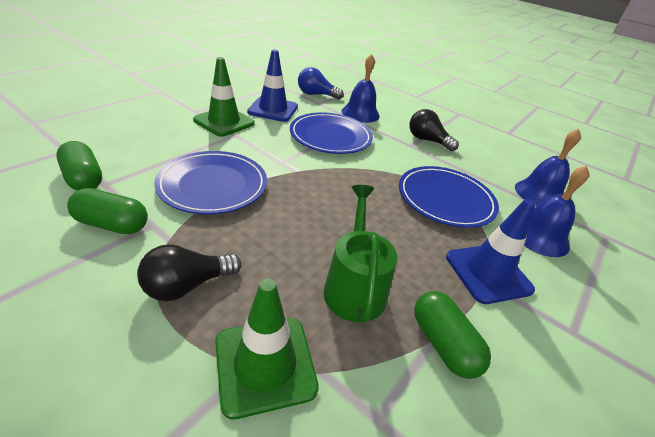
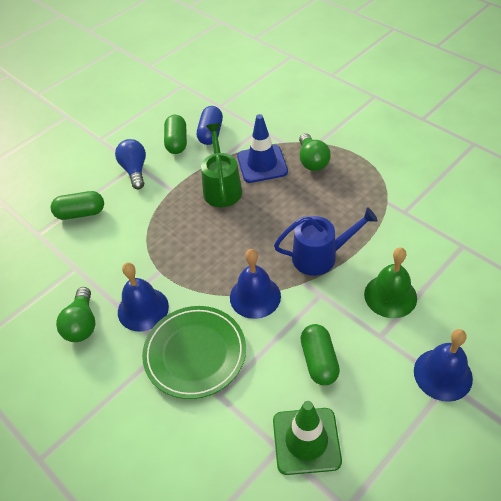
black light bulb: [137,244,241,301] [409,109,459,151] = 2 -> none = 0
blue capsule: none = 0 -> [197,106,223,145] = 1
blue plate: [154,151,267,214] [290,112,373,154] [399,166,499,228] = 3 -> none = 0
blue traffic cone: [247,49,298,122] [446,199,536,304] = 2 -> [237,114,288,183] = 1
blue watering can: none = 0 -> [274,207,378,276] = 1
green bell: none = 0 -> [364,247,417,318] = 1
green light bulb: none = 0 -> [56,287,96,342] [299,133,331,171] = 2
green plate: none = 0 -> [142,306,246,399] = 1
green traffic cone: [193,57,255,137] [215,278,319,420] = 2 -> [273,401,342,475] = 1

